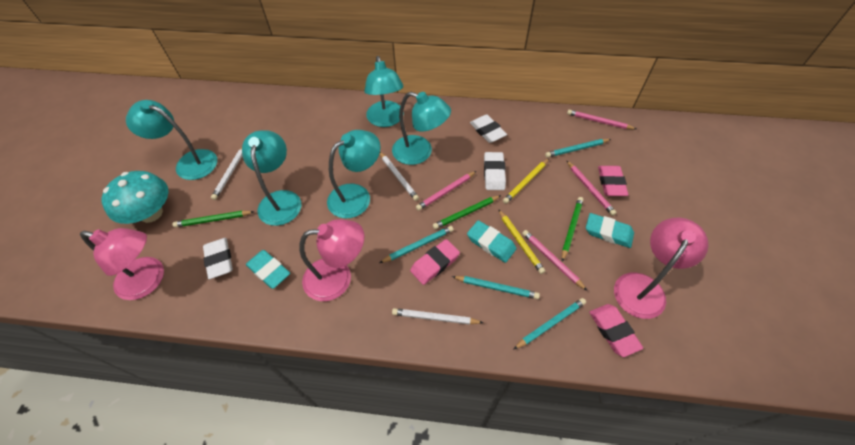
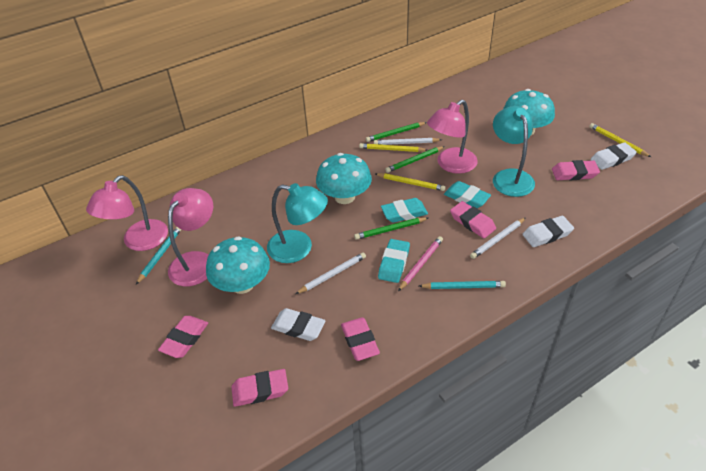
pink eraser: [410,239,460,285] [589,304,643,357] [598,166,629,196] = 3 -> [158,316,208,358] [231,369,288,407] [341,318,380,361] [450,201,496,238] [552,160,600,180] = 5
pink pencil: [416,171,476,211] [522,230,587,291] [566,160,617,216] [567,110,636,129] = 4 -> [398,236,443,291] = 1
turquoise lamp: [126,100,217,180] [242,130,301,226] [327,130,381,218] [364,56,404,127] [392,92,451,165] = 5 -> [267,183,328,263] [493,106,535,197] = 2
turquoise mushroom: [102,171,168,224] = 1 -> [206,236,270,294] [316,153,372,204] [503,89,555,136] = 3
turquoise pencil: [380,226,454,263] [452,276,540,299] [513,298,586,350] [545,139,611,158] = 4 -> [136,227,182,285] [419,281,506,289] = 2
yellow pencil: [498,209,545,274] [503,159,549,204] = 2 -> [359,143,427,152] [376,173,446,191] [589,123,651,157] = 3

